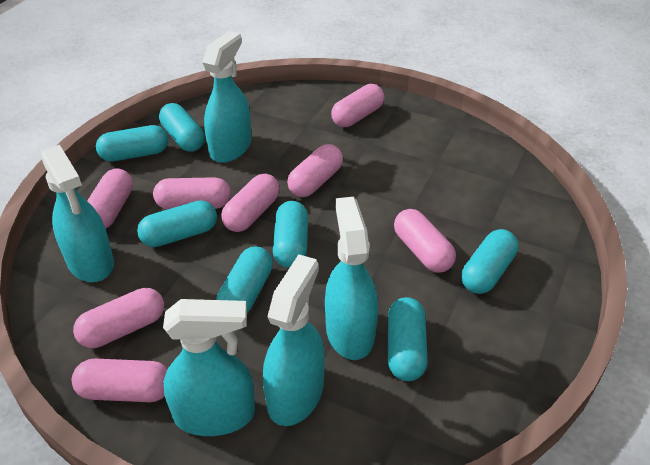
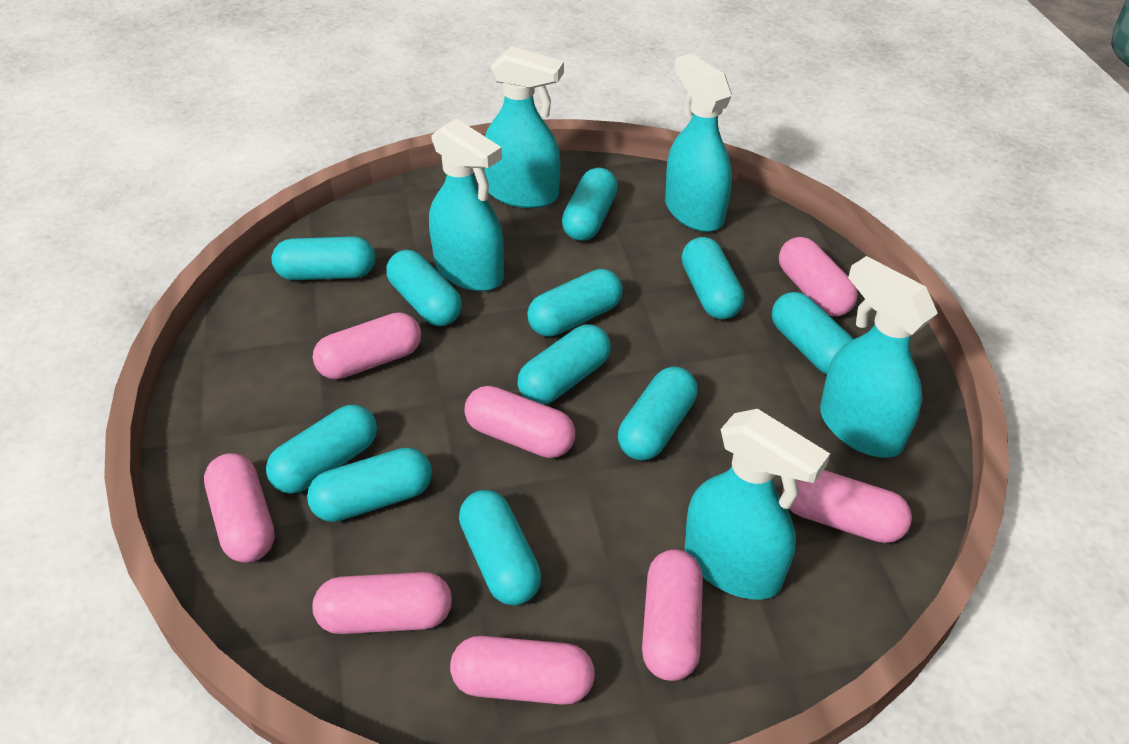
turquoise capsule: [96,125,168,162] [137,200,217,247] [159,103,205,152] [216,246,273,313] [273,201,308,268] [388,297,428,381] [461,229,519,294] = 7 -> [266,404,377,494] [272,236,375,280] [307,447,432,522] [386,250,462,326] [459,490,541,606] [518,324,611,404] [527,269,623,337] [562,168,618,241] [618,367,698,460] [682,237,745,319] [772,292,853,375] = 11

